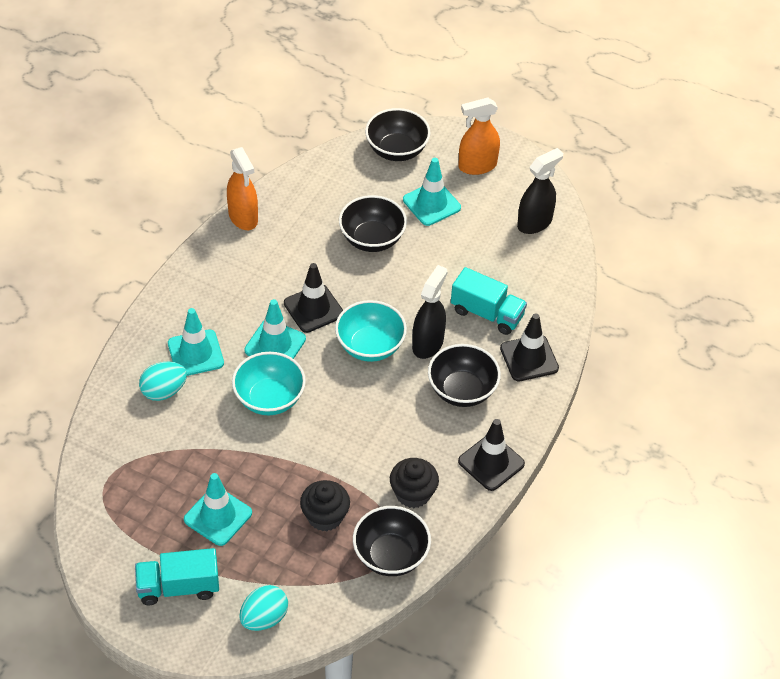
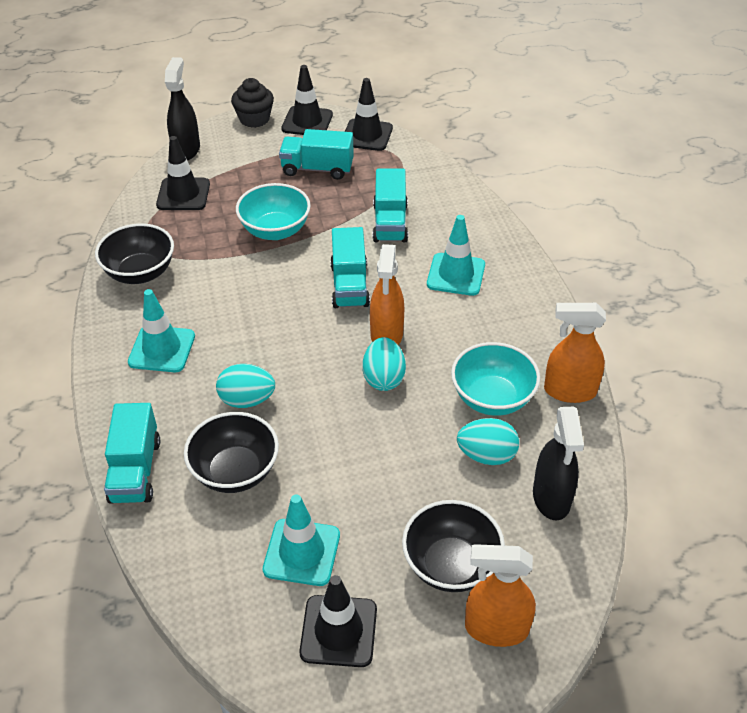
black bowl: [339,195,407,252] [353,506,431,576] [365,108,431,161] [428,344,501,407] = 4 -> [95,223,174,284] [184,412,279,493] [402,500,505,592] = 3
black cupcake: [300,480,350,531] [390,458,439,508] = 2 -> [231,78,274,128] = 1
black traffic cone: [284,263,343,333] [458,419,525,491] [500,313,559,381] = 3 -> [156,136,210,210] [281,65,333,135] [300,575,377,667] [345,78,393,151] = 4
orange spray bottle: [227,147,258,230] [458,98,500,175] = 2 -> [370,244,404,345] [465,544,536,647] [544,303,606,403] = 3
turquoise egg: [139,362,187,401] [239,585,288,631] = 2 -> [216,364,275,408] [362,337,406,391] [457,418,519,465] = 3
turquoise traffic cone: [168,308,224,376] [184,473,252,546] [244,299,306,359] [403,158,461,226] = 4 -> [128,289,195,372] [263,494,340,586] [427,215,485,296] = 3
turquoise truck: [135,548,219,605] [451,267,527,335] = 2 -> [104,403,160,504] [279,129,354,180] [330,227,370,308] [373,168,408,243] = 4

